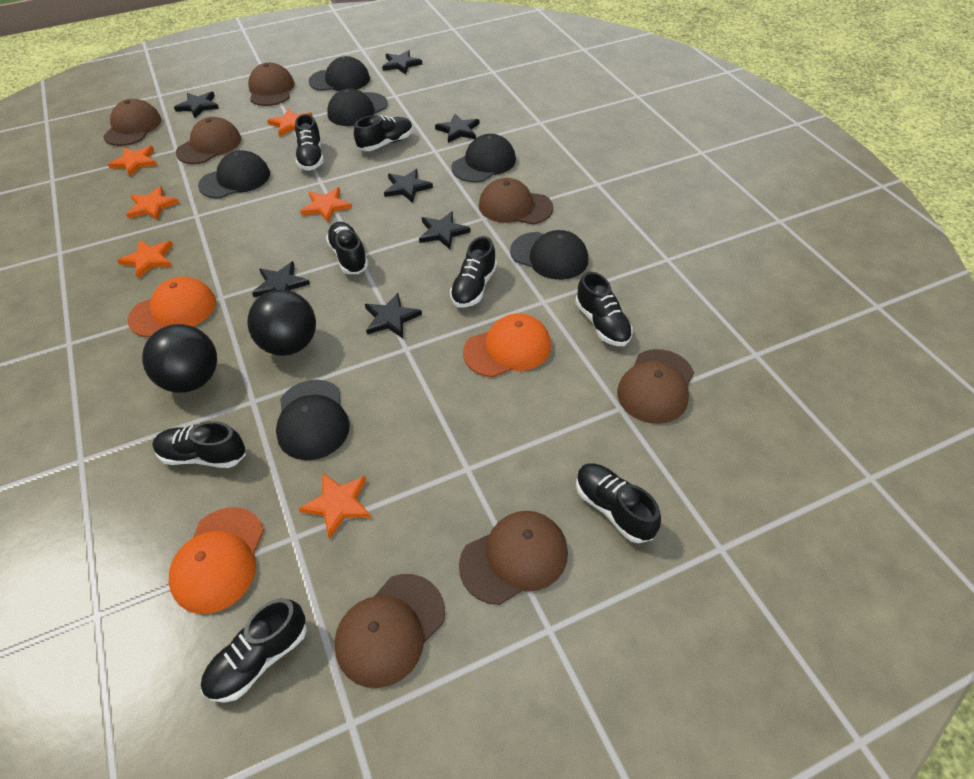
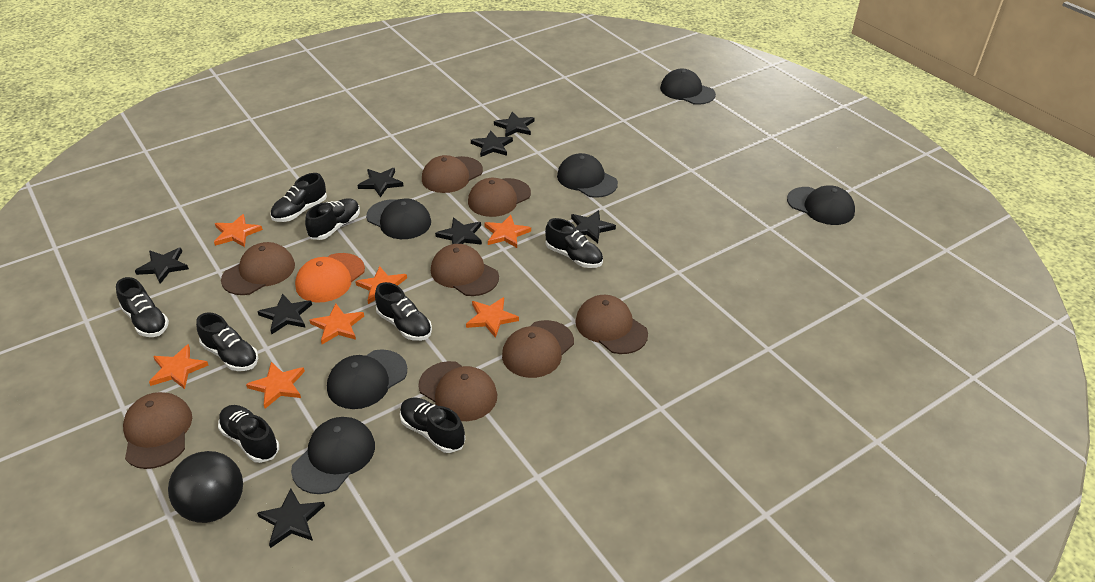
black ball: [142,324,217,393] [247,290,316,356] = 2 -> [168,451,243,523] = 1
black star: [174,92,219,118] [252,261,310,297] [365,293,422,338] [382,50,422,75] [384,169,433,203] [419,211,471,249] [435,114,480,143] = 7 -> [135,247,189,284] [257,294,312,335] [257,488,325,548] [357,168,403,197] [435,217,482,245] [471,131,513,157] [494,112,534,137] [571,210,616,243] = 8
brown cap: [103,99,161,146] [176,117,241,164] [248,62,294,106] [335,574,445,688] [459,511,568,605] [479,178,553,225] [617,349,694,424] = 7 -> [123,392,192,469] [221,242,295,295] [418,361,498,421] [422,155,483,193] [431,244,499,296] [468,178,531,217] [502,320,574,378] [575,295,648,354] = 8
orange cap: [127,276,216,337] [169,507,264,614] [463,313,551,377] = 3 -> [295,253,365,302] = 1
orange star: [108,146,157,177] [117,240,173,279] [126,186,179,221] [267,109,312,137] [298,473,371,539] [300,187,352,223] = 6 -> [149,344,208,389] [214,214,263,247] [246,362,305,409] [310,304,364,344] [355,266,407,304] [466,297,519,338] [484,215,531,248] = 7

